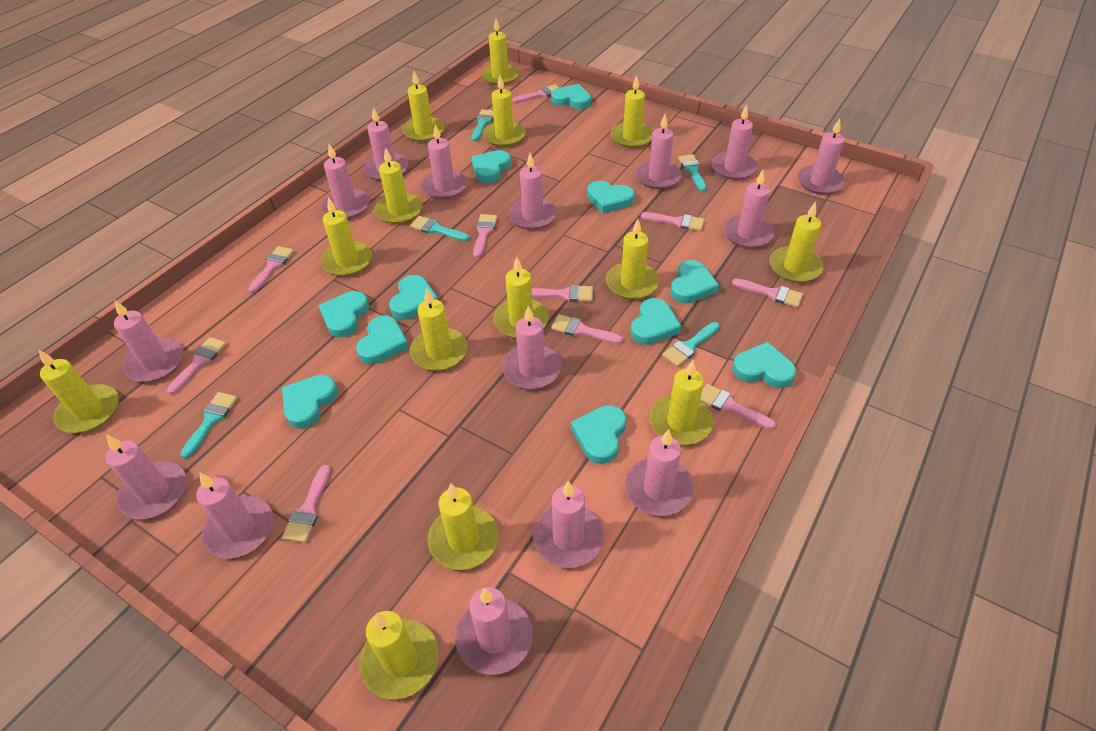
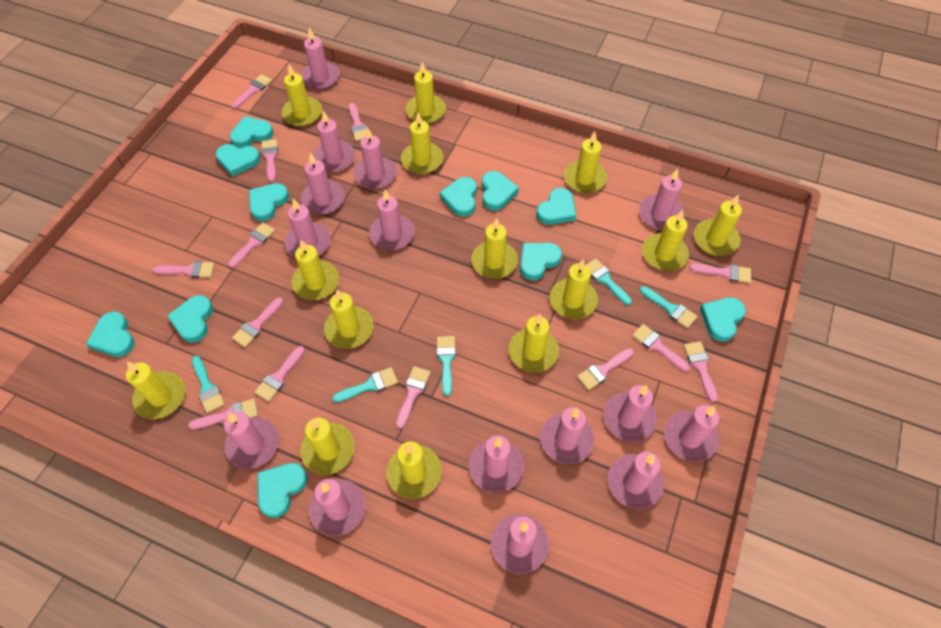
pink brush: [167,337,226,394] [248,246,294,293] [282,465,331,543] [473,214,498,258] [512,84,559,103] [532,285,593,302] [551,314,623,344] [641,212,704,231] [700,384,776,429] [732,278,803,307] = 10 -> [153,261,214,278] [188,399,258,430] [228,223,275,268] [231,74,272,109] [232,297,283,347] [254,346,305,402] [261,139,278,182] [349,103,367,141] [396,366,431,429] [577,348,634,390] [632,324,690,372] [684,341,718,402] [689,264,751,283] = 13

